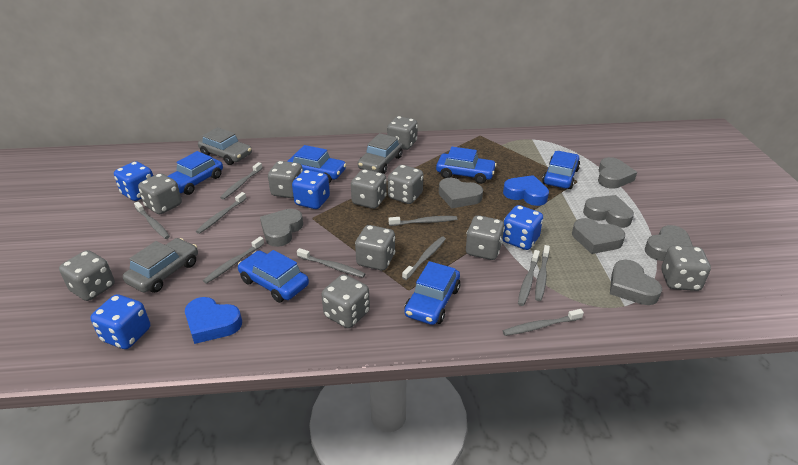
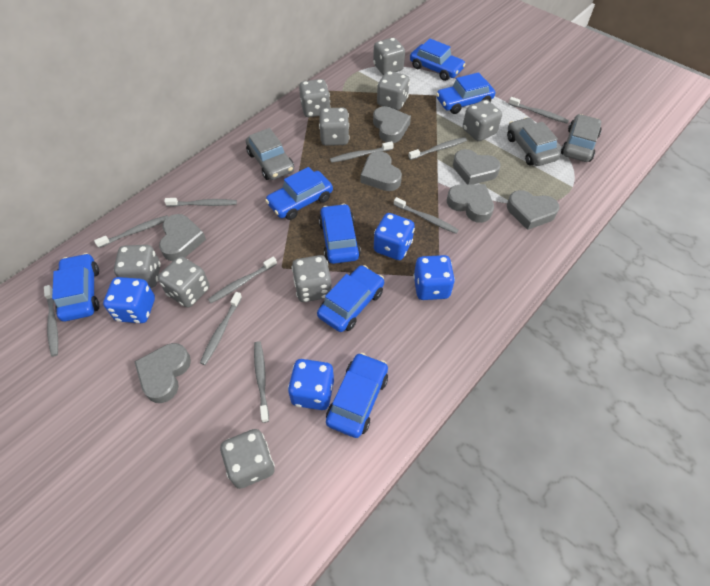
blue car: [168,151,223,195] [238,250,309,303] [287,145,347,183] [404,261,460,325] [436,147,497,184] [542,151,580,189] = 6 -> [52,253,99,321] [265,167,333,220] [317,265,384,332] [319,204,361,264] [326,353,388,438] [410,39,466,81] [436,72,495,114] = 7
blue heart: [185,297,242,344] [503,175,549,206] = 2 -> none = 0
grey dice: [59,250,115,301] [138,173,182,214] [268,161,303,198] [321,274,370,328] [351,169,387,209] [355,225,395,270] [387,116,418,150] [388,165,423,204] [466,215,505,260] [661,245,711,291] = 10 -> [114,245,161,288] [158,256,209,308] [220,429,275,489] [292,255,332,302] [299,79,331,117] [319,108,349,146] [373,38,405,75] [377,71,410,110] [463,100,502,141] = 9

